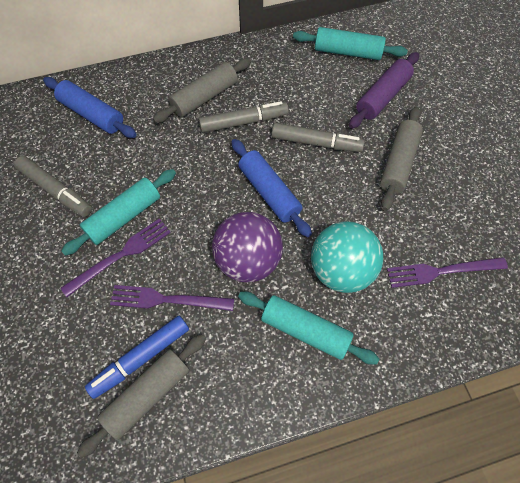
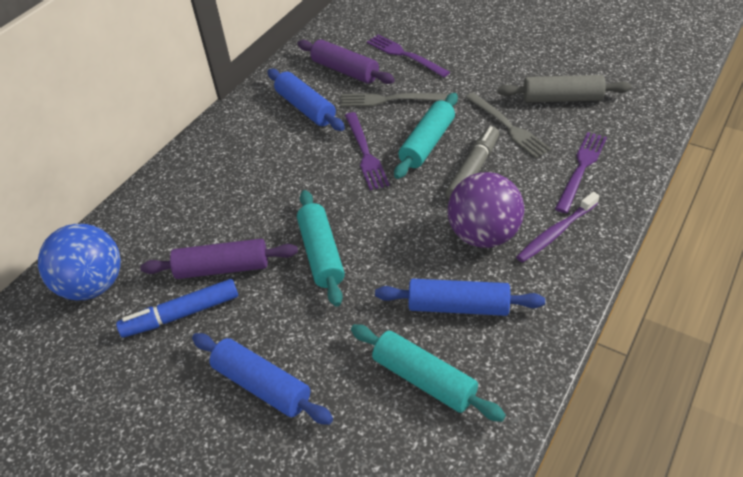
blue ball: none = 0 -> [38,224,121,300] = 1
blue rolling pin: [43,77,137,138] [231,139,312,237] = 2 -> [192,333,333,425] [267,69,345,131] [375,279,545,316] = 3
grey fork: none = 0 -> [340,93,448,107] [465,93,551,158] = 2
grey marker: [14,156,92,217] [199,101,289,133] [272,123,365,152] = 3 -> [446,126,499,199] = 1
grey rolling pin: [77,334,206,458] [153,58,251,123] [380,107,423,211] = 3 -> [498,75,631,102] = 1
purple rolling pin: [349,52,419,129] = 1 -> [140,239,298,279] [297,40,395,84] = 2
purple toothbrush: none = 0 -> [516,192,599,263] = 1
turquoise ball: [311,222,383,293] = 1 -> none = 0

